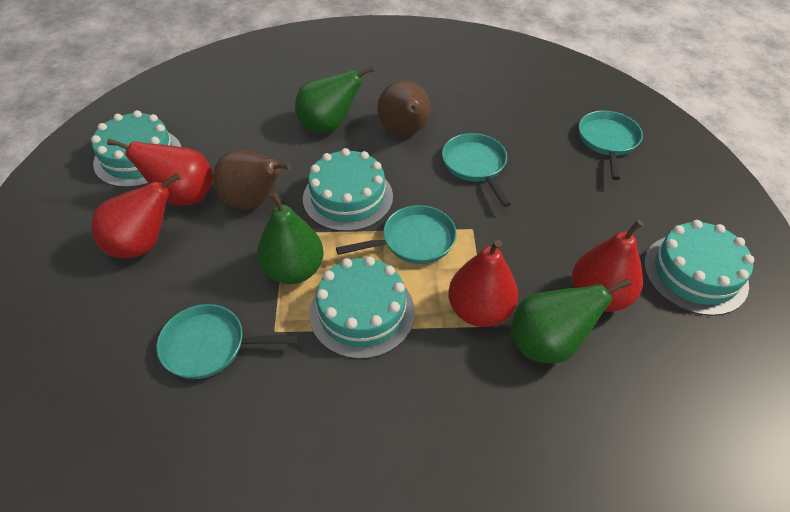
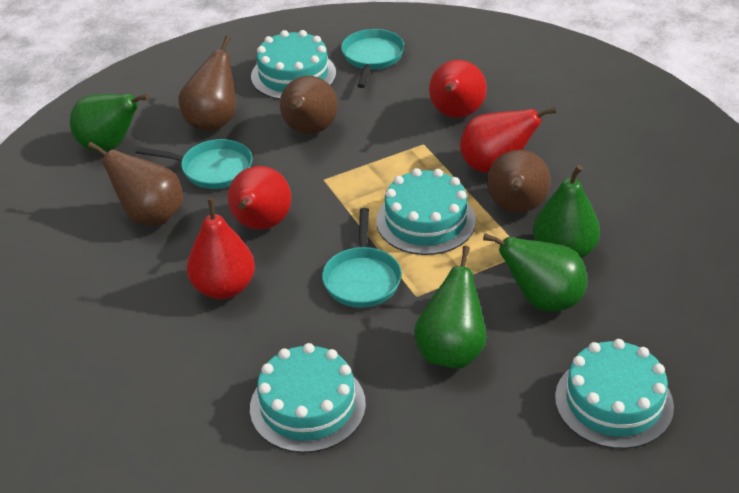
brown pear: [213,150,291,210] [378,81,430,135] = 2 -> [88,142,183,226] [178,35,236,131] [280,76,338,134] [487,150,551,213] = 4
green pear: [257,191,324,284] [295,66,374,132] [511,278,631,363] = 3 -> [70,94,149,152] [414,246,486,369] [483,233,587,312] [533,165,600,259] = 4
turquoise pan: [156,304,299,379] [336,205,457,264] [442,133,511,207] [579,111,643,180] = 4 -> [135,139,252,189] [322,208,402,308] [341,29,405,88] = 3

